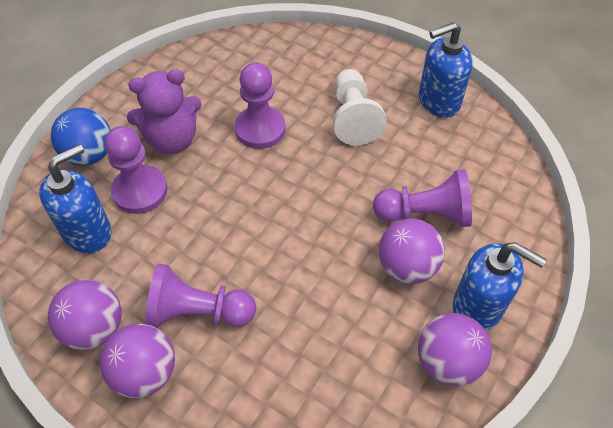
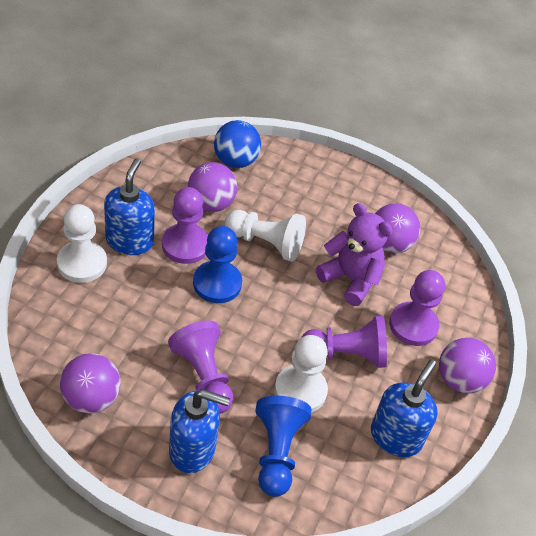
blue pawn: none = 0 -> [193,226,242,303] [255,396,311,497] = 2
white pawn: [333,69,387,146] = 1 -> [57,204,107,283] [225,210,306,262] [275,335,328,413] = 3

